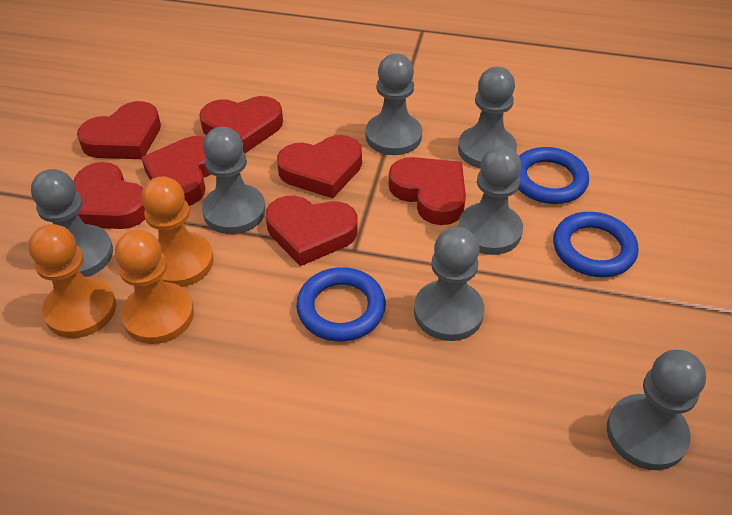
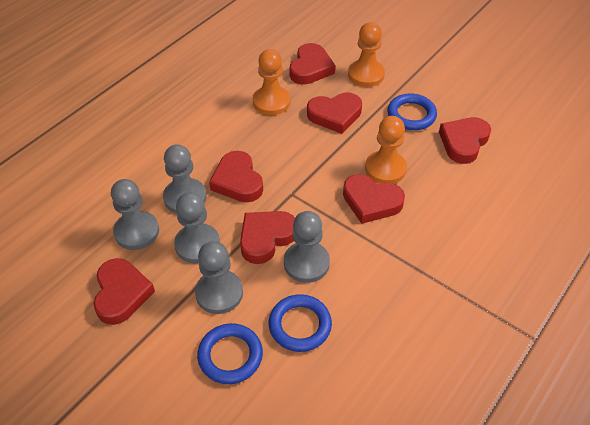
grey pawn: [31,169,113,277] [202,127,266,234] [365,54,422,155] [414,227,484,341] [458,67,517,168] [458,146,523,255] [607,350,706,470] = 7 -> [111,179,159,250] [163,144,207,214] [174,192,220,263] [195,241,243,314] [284,211,330,283] = 5

